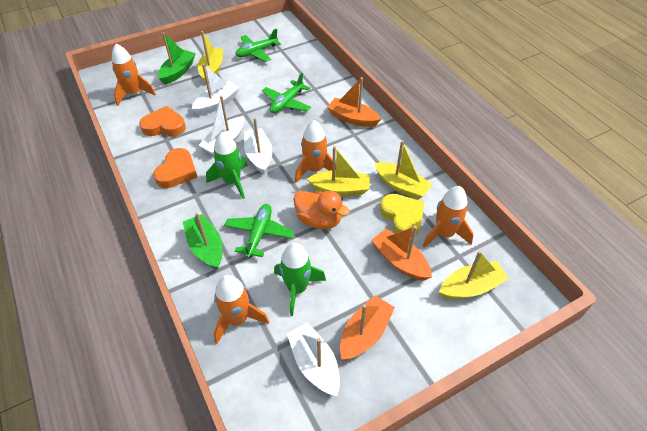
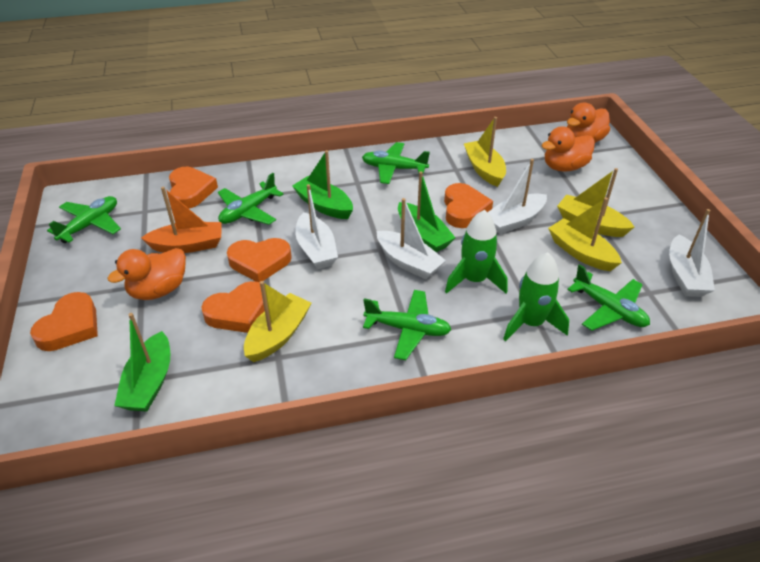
green boat: [158,32,196,85] [183,212,222,270] = 2 -> [114,313,170,412] [292,150,353,219] [398,172,456,252] = 3
green plane: [224,204,294,258] [235,29,281,62] [262,73,311,113] = 3 -> [47,196,121,243] [218,173,283,225] [362,142,430,184] [363,290,452,360] [567,264,650,331] = 5
orange boat: [327,77,381,127] [340,295,395,360] [372,226,432,281] = 3 -> [141,187,222,253] = 1
orange duck: [294,191,350,229] = 1 -> [108,248,186,300] [541,126,595,172] [567,103,610,143] = 3
orange heart: [139,106,186,137] [153,148,197,188] = 2 -> [30,292,98,351] [169,167,218,208] [201,281,265,333] [227,238,292,283] [444,183,493,228] = 5
orange rocket: [112,44,156,106] [214,275,269,344] [295,120,336,183] [423,186,474,248] = 4 -> none = 0
yellow heart: [380,194,425,237] = 1 -> none = 0

